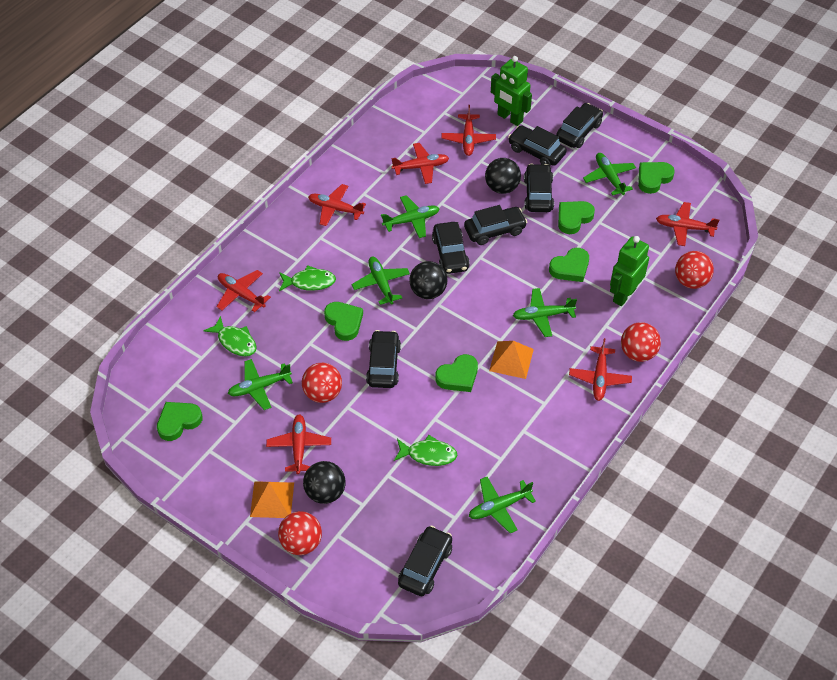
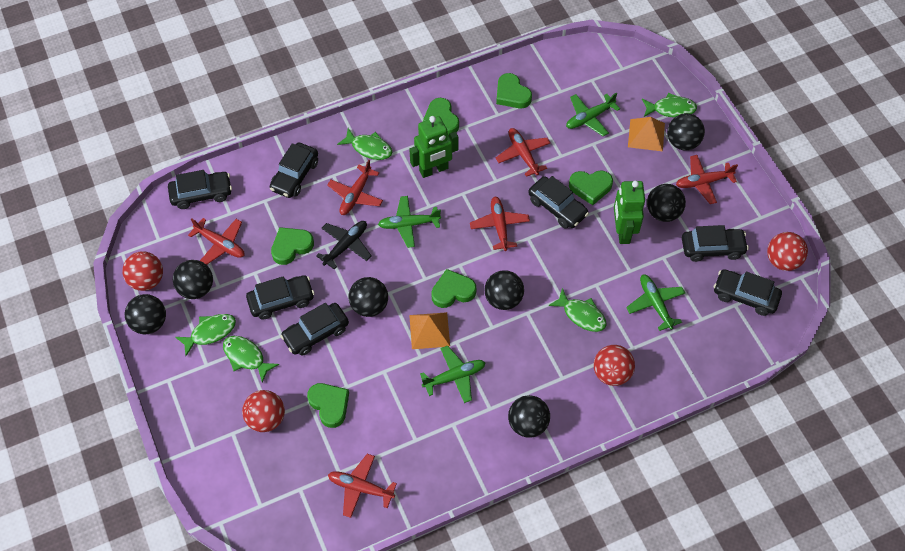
black ball: [303,461,346,504] [409,261,447,299] [485,158,521,194] = 3 -> [125,294,166,334] [173,260,213,299] [348,277,388,317] [485,270,524,310] [508,395,550,438] [647,184,686,222] [667,113,705,150] = 7
black plane: none = 0 -> [316,221,371,269] = 1
green fish: [204,316,257,356] [279,265,336,291] [394,435,457,466] = 3 -> [175,314,236,356] [223,336,279,383] [337,128,392,160] [548,288,607,332] [642,93,697,118] = 5
green plane: [228,359,293,410] [352,257,410,305] [381,195,440,238] [469,477,536,533] [513,288,577,337] [583,153,636,195] = 6 -> [378,196,441,248] [420,346,486,403] [566,92,620,136] [626,274,685,331] = 4
red plane: [216,270,271,312] [266,414,331,474] [308,184,366,226] [391,143,449,184] [441,105,496,156] [569,338,632,401] [656,202,720,246] = 7 -> [188,218,244,265] [327,160,383,215] [328,454,397,518] [470,197,530,251] [496,128,550,177] [676,155,738,204] = 6

